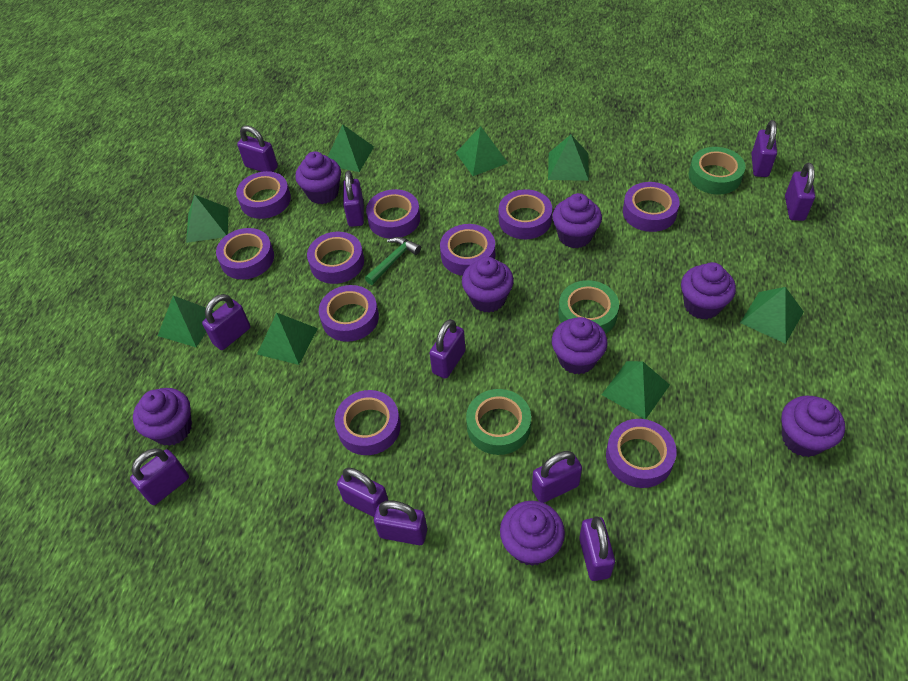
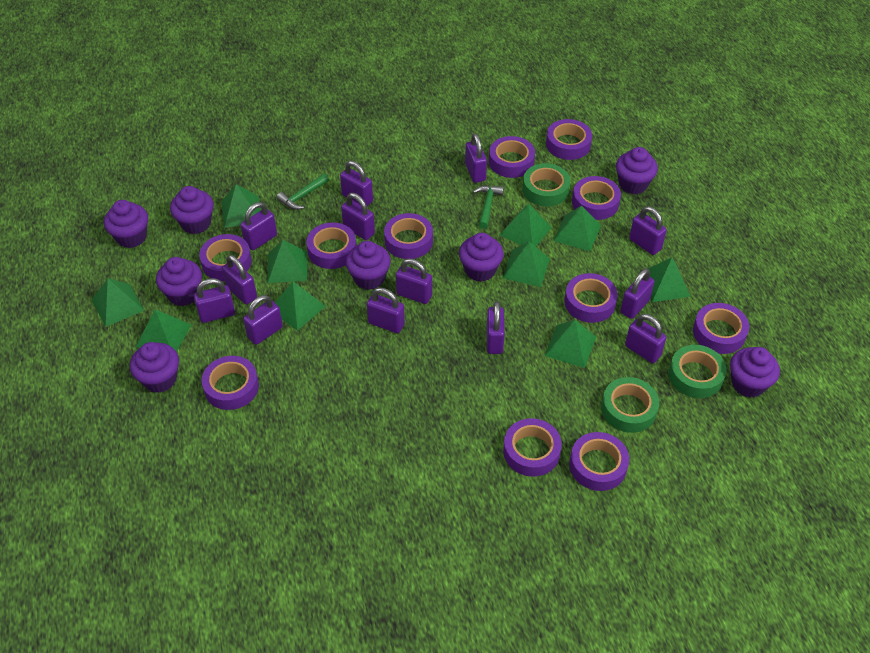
green hammer: [365,237,421,285] = 1 -> [277,173,329,210] [473,185,504,229] = 2
green pyramid: [158,296,215,347] [186,194,229,243] [257,313,318,365] [328,125,374,172] [456,126,508,176] [548,135,589,181] [602,361,670,419] [740,287,804,344] = 8 -> [92,278,144,327] [136,309,191,352] [222,184,261,228] [268,240,307,283] [275,281,325,331] [500,204,552,246] [503,241,550,287] [544,320,596,368] [553,206,601,251] [648,258,690,302] = 10
purple padlock: [130,448,189,505] [202,294,250,350] [237,126,278,172] [337,467,389,517] [343,171,364,227] [374,500,427,545] [429,319,466,379] [532,451,582,503] [579,516,615,581] [751,120,777,177] [785,162,815,221] = 11 -> [194,278,235,323] [222,255,257,304] [241,202,277,250] [243,295,283,345] [340,161,373,206] [341,193,375,240] [367,288,405,333] [396,258,432,304] [465,133,487,183] [486,301,505,354] [620,268,655,319] [625,314,667,363] [629,206,667,255] = 13
purple tape: [216,228,274,280] [236,171,291,219] [307,232,364,284] [319,285,379,342] [334,390,401,455] [366,189,420,239] [440,224,495,276] [499,189,552,239] [606,419,677,488] [623,182,680,232] = 10 -> [199,234,252,281] [201,356,259,410] [306,223,356,269] [384,213,433,259] [489,136,535,178] [503,418,562,477] [546,119,592,160] [565,273,618,323] [569,432,629,491] [572,176,621,220] [693,303,749,354] = 11

